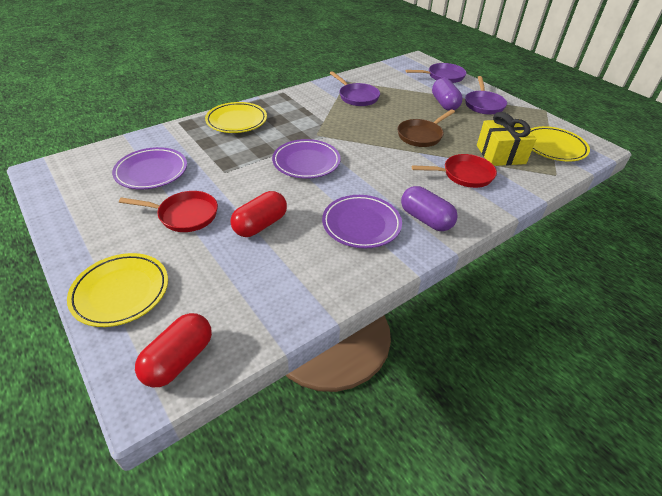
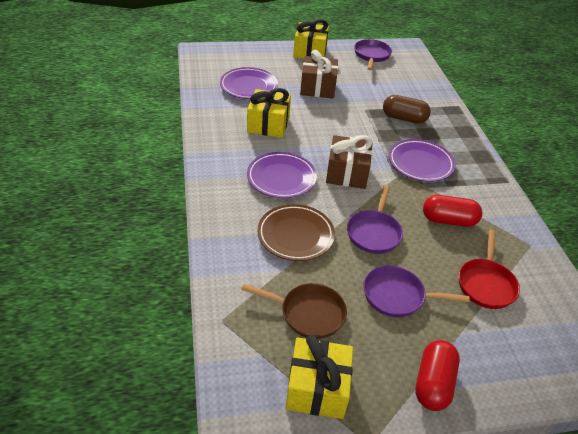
brown capsule: none = 0 -> [383,95,431,124] = 1
brown gift: none = 0 -> [300,50,338,98] [326,135,372,189] = 2
brown plate: none = 0 -> [258,204,335,261] = 1
purple capsule: [401,186,458,231] [432,78,463,111] = 2 -> none = 0
red pan: [119,191,218,232] [412,154,497,188] = 2 -> [459,230,520,309] = 1
yellow gift: [477,112,536,166] = 1 -> [247,88,291,138] [286,334,353,419] [293,19,329,59] = 3
yellow plate: [67,253,168,327] [205,102,267,133] [530,126,590,161] = 3 -> none = 0

